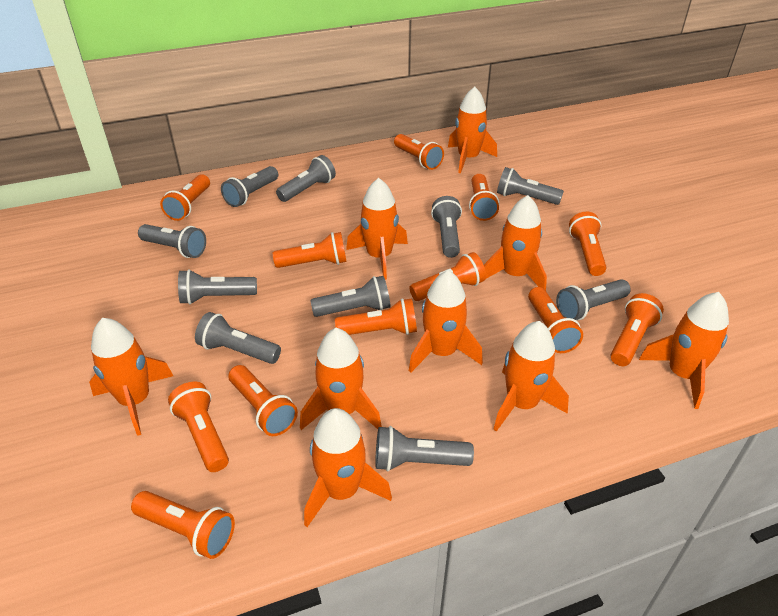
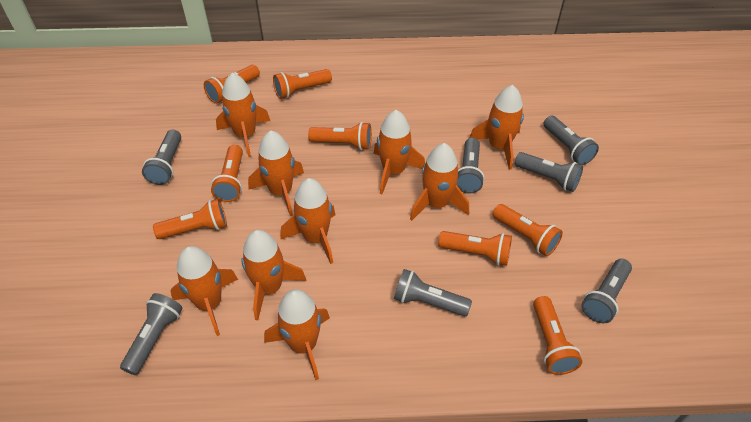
grey flashlight: [138,224,206,258] [178,269,257,304] [195,312,281,364] [221,166,278,207] [276,155,336,202] [310,276,391,317] [375,426,474,471] [431,196,462,258] [497,167,564,205] [556,279,631,320] = 10 -> [120,293,183,375] [142,130,181,185] [394,269,472,316] [457,138,485,193] [515,152,583,192] [544,116,599,165] [581,259,632,323] = 7
orange flashlight: [131,491,235,559] [160,174,210,221] [168,382,229,472] [229,365,298,436] [273,232,347,268] [335,298,417,335] [394,134,444,170] [409,252,486,301] [469,174,499,221] [528,287,583,353] [569,212,607,276] [610,293,664,366] = 12 -> [153,199,227,239] [204,65,260,104] [211,145,243,202] [273,69,332,99] [308,122,372,150] [438,231,512,266] [493,204,563,256] [533,296,582,375] = 8

